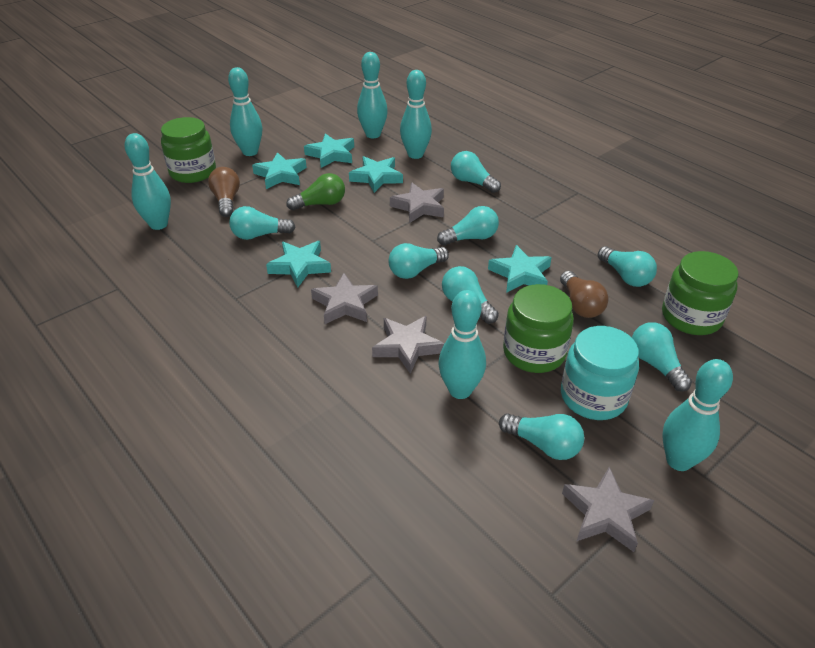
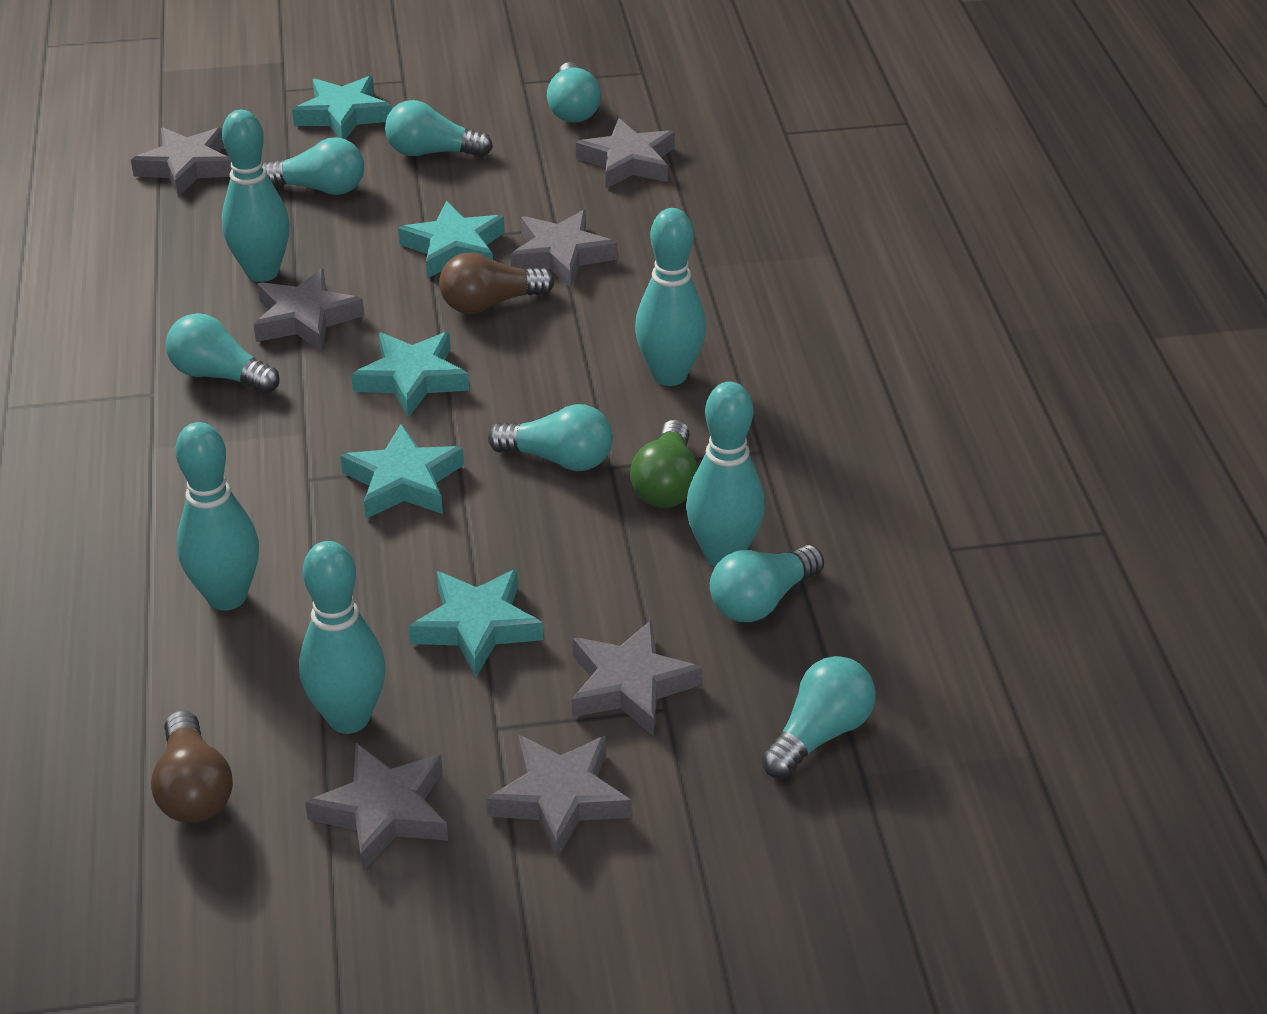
green jar: [161,117,216,183] [503,284,574,373] [662,251,738,335] = 3 -> none = 0
grey star: [311,273,378,324] [372,316,444,374] [390,182,444,223] [562,467,654,552] = 4 -> [131,127,232,197] [254,268,364,351] [305,743,448,871] [486,735,632,858] [510,210,617,288] [572,619,702,736] [576,118,675,188] = 7
turquoise bowling pin: [124,133,171,230] [228,67,262,156] [357,52,388,138] [400,70,432,159] [439,290,486,399] [662,359,733,471] = 6 -> [175,422,259,611] [222,110,290,282] [299,541,386,734] [635,208,706,386] [686,382,765,566] = 5
turquoise jar: [561,326,639,420] = 1 -> none = 0
turquoise light bulb: [229,206,295,240] [388,243,449,279] [437,206,499,246] [442,266,499,324] [451,151,501,193] [499,413,584,460] [598,246,657,287] [632,322,692,392] = 8 -> [166,313,280,394] [263,137,364,195] [385,100,493,157] [488,404,613,471] [547,62,601,123] [710,545,824,622] [761,656,875,779] = 7

